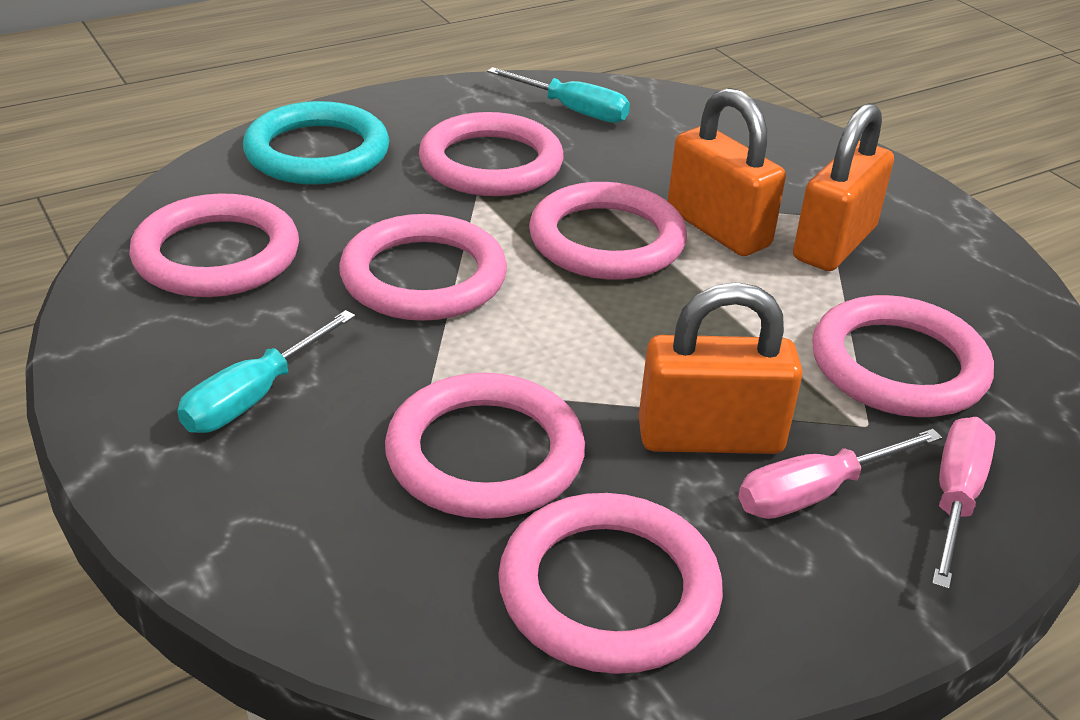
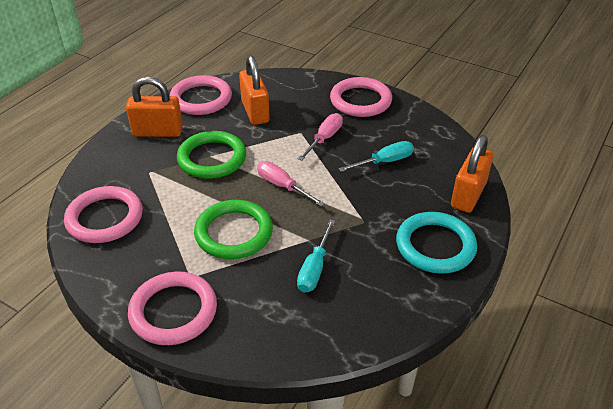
green ring: none = 0 -> [177,131,246,179] [194,200,273,259] = 2
pink ring: [129,193,299,297] [339,214,507,321] [385,373,585,519] [419,112,564,196] [498,493,723,674] [529,182,687,280] [812,295,994,417] = 7 -> [64,186,143,243] [128,272,217,345] [170,75,232,115] [330,77,392,117] = 4

